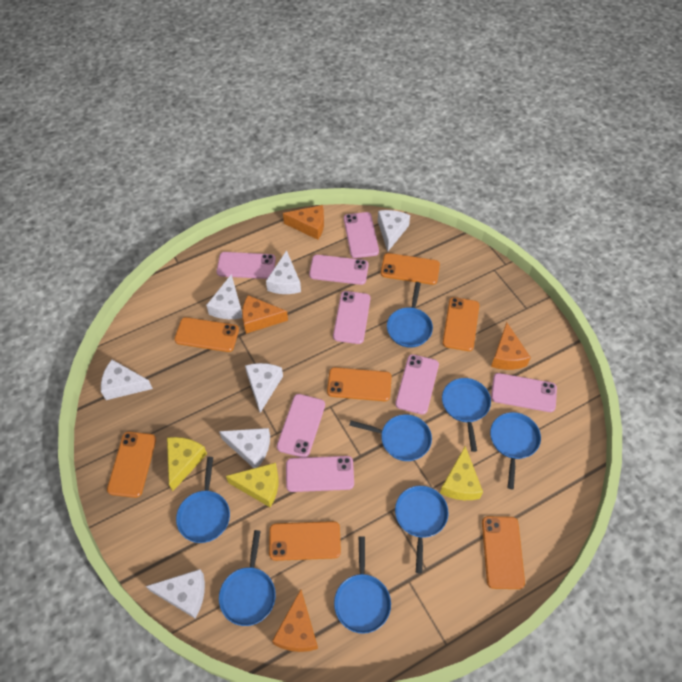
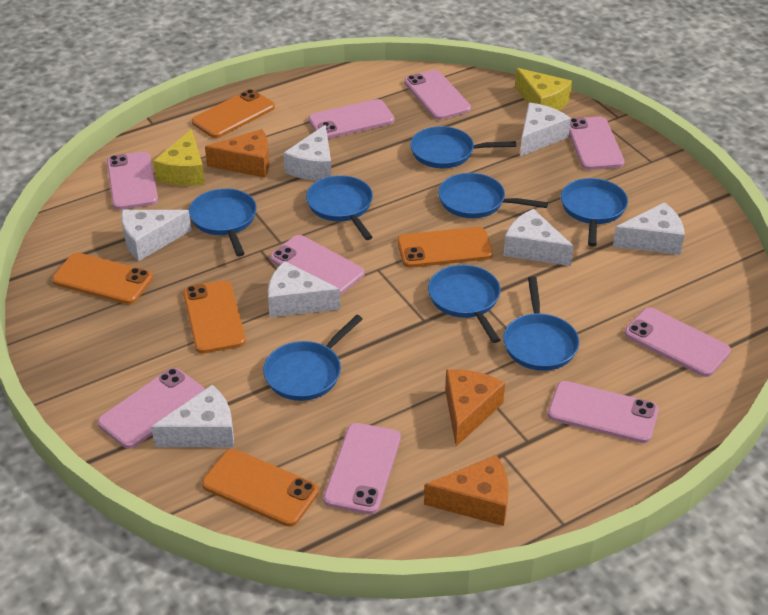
orange cheese: [242,295,288,334] [272,590,318,652] [283,205,324,240] [491,322,531,370] = 4 -> [205,129,269,178] [424,455,508,526] [445,369,505,447] = 3
orange phone: [107,432,156,498] [174,317,239,352] [269,521,341,561] [327,367,392,401] [381,253,440,285] [442,297,479,351] [482,516,525,589] = 7 -> [52,253,153,304] [183,280,246,354] [192,89,275,138] [202,449,319,527] [397,227,493,268] = 5
pink phone: [217,252,276,279] [277,394,325,458] [286,456,354,492] [309,255,369,285] [333,291,370,344] [344,212,379,258] [395,354,439,415] [491,373,557,412] = 8 -> [98,368,205,449] [107,152,158,210] [270,235,364,295] [308,99,394,139] [323,423,401,514] [404,70,471,120] [548,381,659,443] [569,117,625,170] [624,307,731,377] = 9
yellow cheese: [167,437,207,491] [226,463,278,507] [440,446,483,500] = 3 -> [153,129,205,186] [515,68,572,110] = 2

